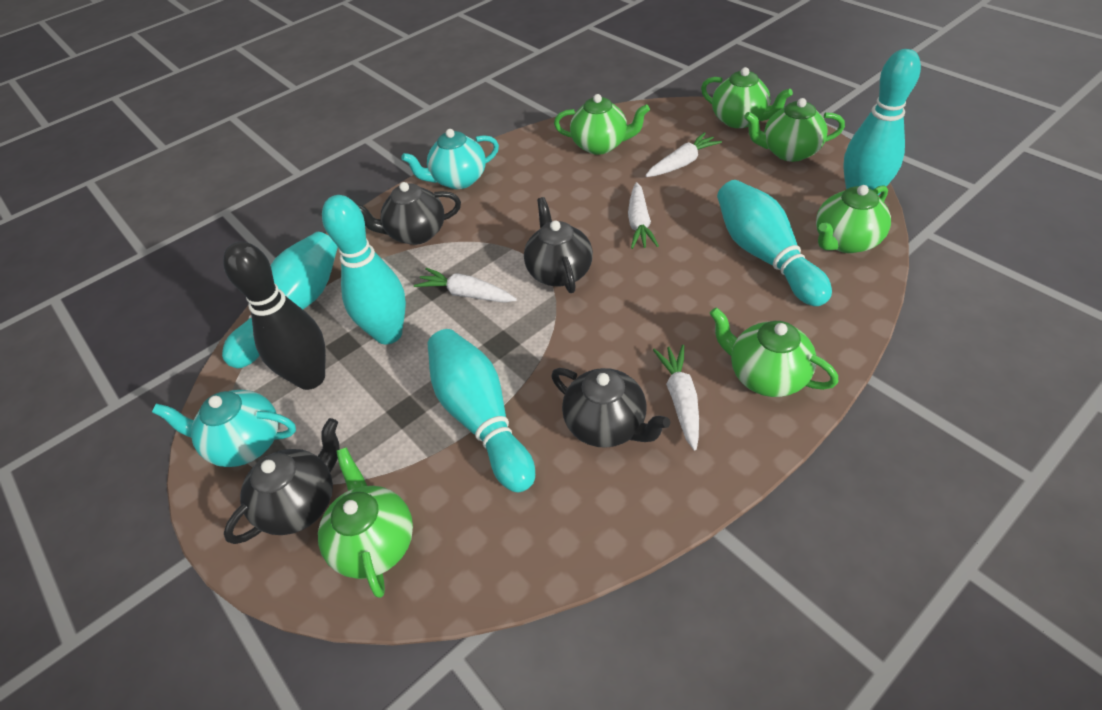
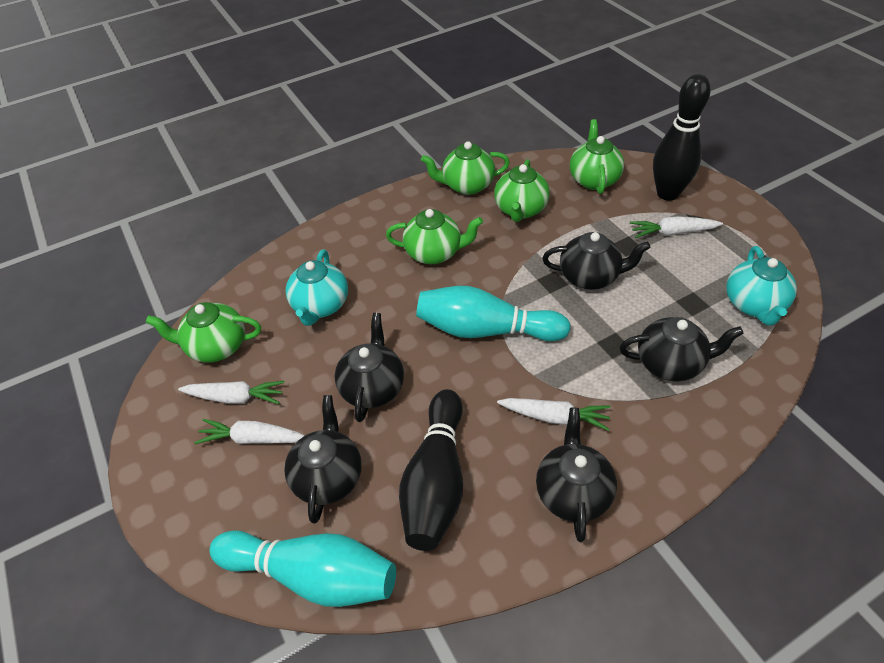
black bowling pin: [223,242,326,390] = 1 -> [399,389,463,551] [653,74,711,201] = 2
black teapot: [224,418,339,544] [357,182,461,245] [524,197,593,293] [551,368,670,448] = 4 -> [284,395,362,524] [335,313,404,422] [536,408,617,542] [542,232,651,290] [620,317,744,382] = 5
green teapot: [318,447,413,598] [554,94,650,155] [701,67,793,128] [710,307,838,397] [744,98,845,162] [816,185,891,253] = 6 -> [146,302,261,363] [386,209,483,264] [421,141,510,195] [494,159,550,222] [570,119,624,194] = 5
turquoise bowling pin: [222,232,338,368] [322,195,406,344] [428,329,535,492] [717,180,832,306] [843,49,921,195] = 5 -> [209,531,396,607] [416,286,571,341] = 2

